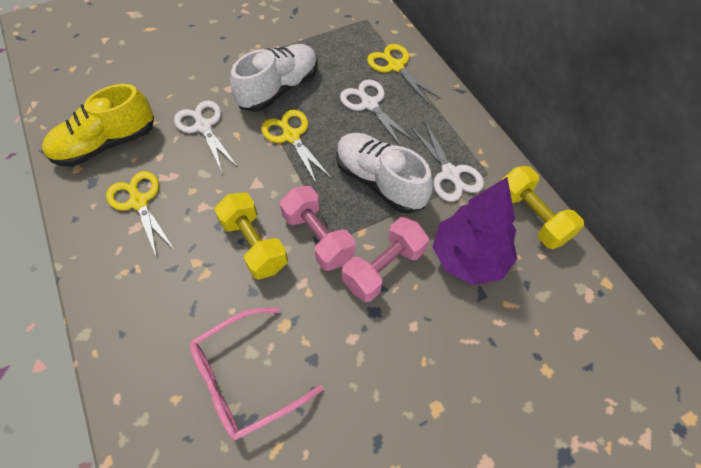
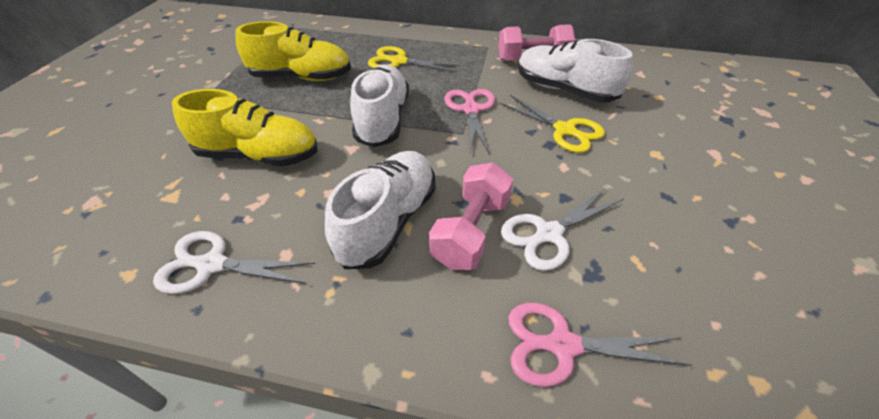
pink glasses: [190,308,323,440] = 1 -> none = 0
pink scissors: none = 0 -> [444,89,495,153] [508,303,692,387] = 2
purple tree: [432,177,517,285] = 1 -> none = 0
white scissors: [174,100,238,172] [340,79,414,146] [411,122,484,202] = 3 -> [153,231,316,294] [501,188,624,271] = 2
white shoe: [230,44,318,112] [336,133,433,214] = 2 -> [325,151,435,269] [350,64,409,147] [518,39,633,102] = 3
yellow dumbbell: [214,192,288,280] [502,166,584,249] = 2 -> none = 0
yellow scissors: [106,171,174,258] [261,109,331,185] [367,44,440,104] = 3 -> [368,46,460,72] [500,95,605,153] = 2
yellow shoe: [42,84,154,167] = 1 -> [172,89,318,166] [235,21,351,81] = 2

